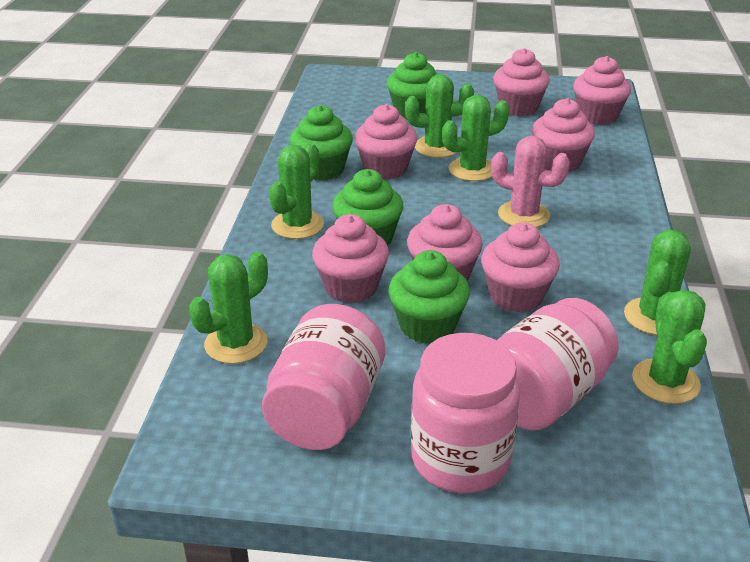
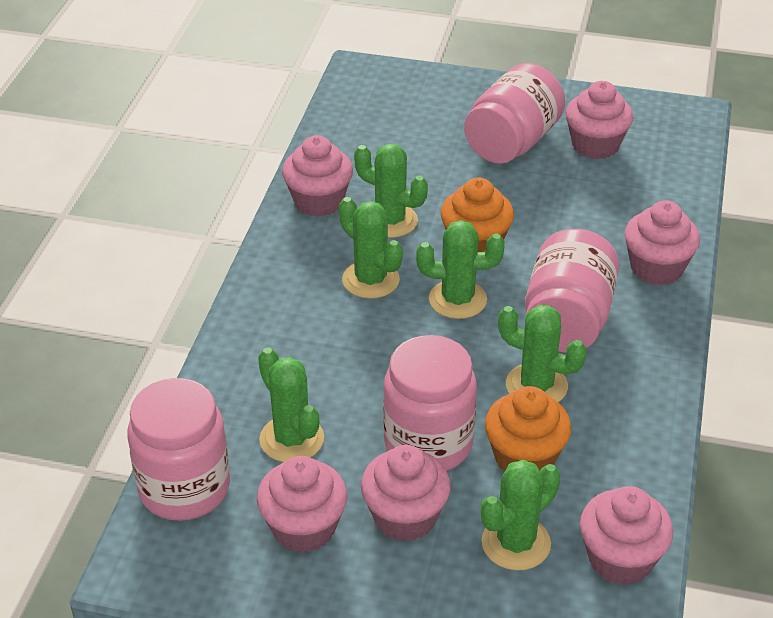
green cupcake: [290,105,353,180] [332,169,403,246] [387,52,438,120] [388,250,470,344] = 4 -> none = 0
orange cupcake: none = 0 -> [441,178,514,252] [485,386,571,472] = 2
pink cactus: [491,136,570,228] = 1 -> none = 0
pink cupcake: [312,214,389,303] [355,104,417,179] [407,204,483,282] [481,222,560,312] [494,48,550,116] [532,98,595,172] [573,56,631,125] = 7 -> [257,456,347,553] [282,135,353,217] [361,445,451,541] [566,81,633,159] [580,486,673,585] [624,200,700,285] = 6
pink jar: [262,304,385,450] [411,333,520,493] [497,298,619,431] = 3 -> [128,378,230,521] [383,335,477,471] [464,63,565,164] [525,229,619,353] = 4

